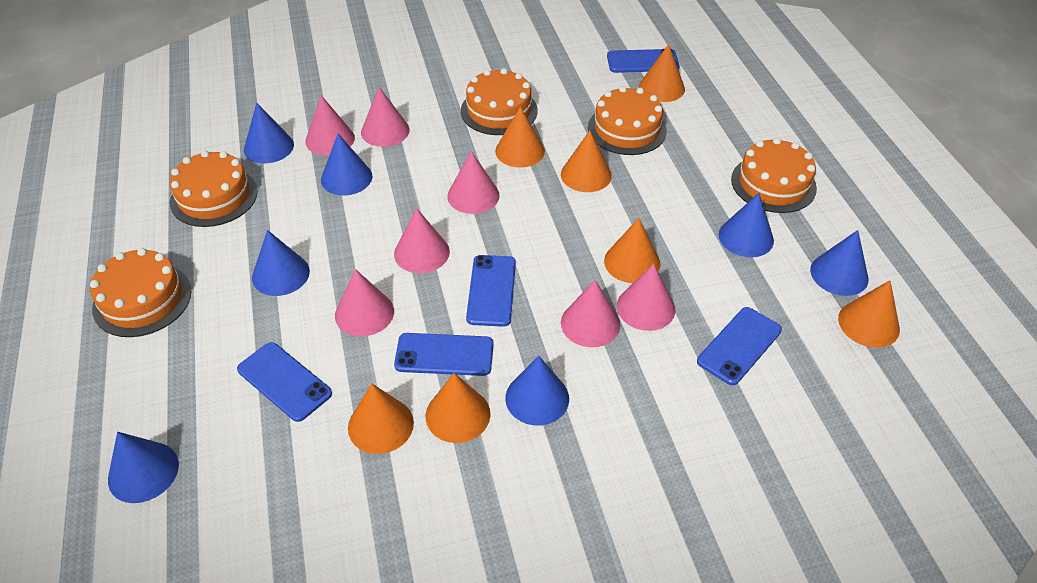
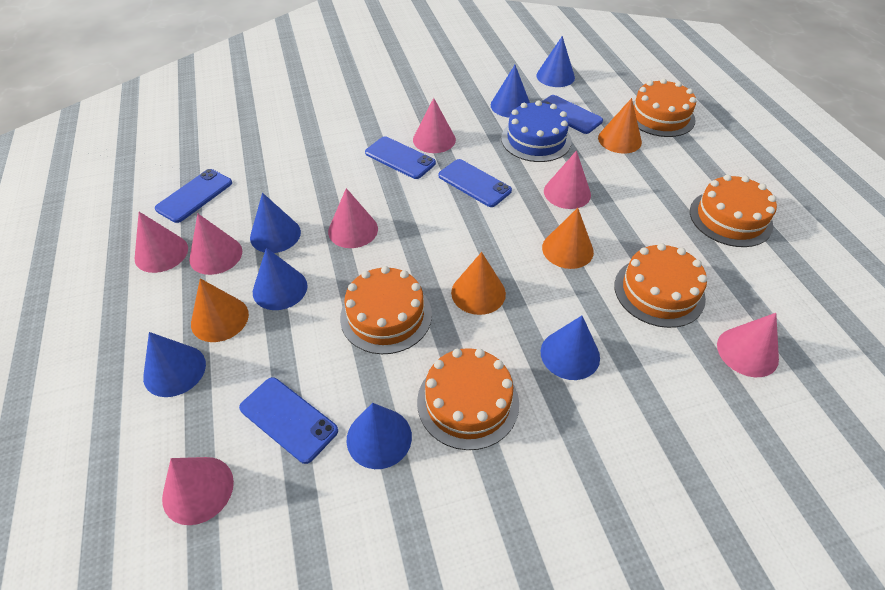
blue cake: none = 0 -> [501,100,572,162] = 1
orange cone: [348,384,414,454] [426,373,490,443] [495,106,545,168] [561,130,612,192] [604,218,660,283] [639,44,685,102] [838,280,900,348] = 7 -> [191,279,249,342] [451,252,506,315] [542,208,594,269] [598,98,642,153] = 4

